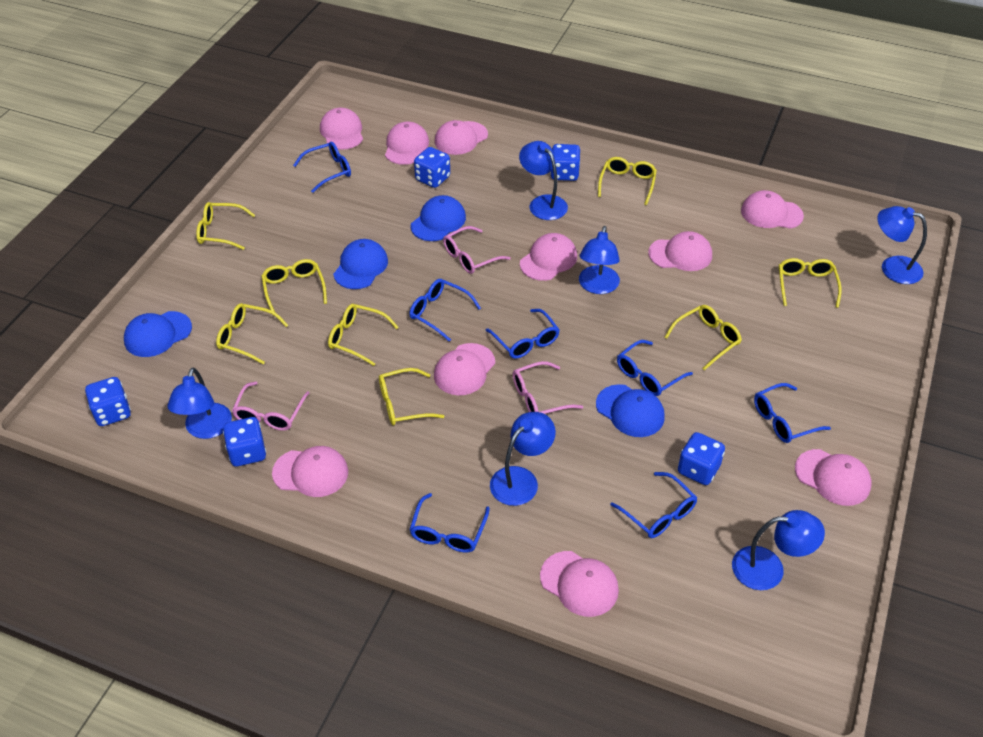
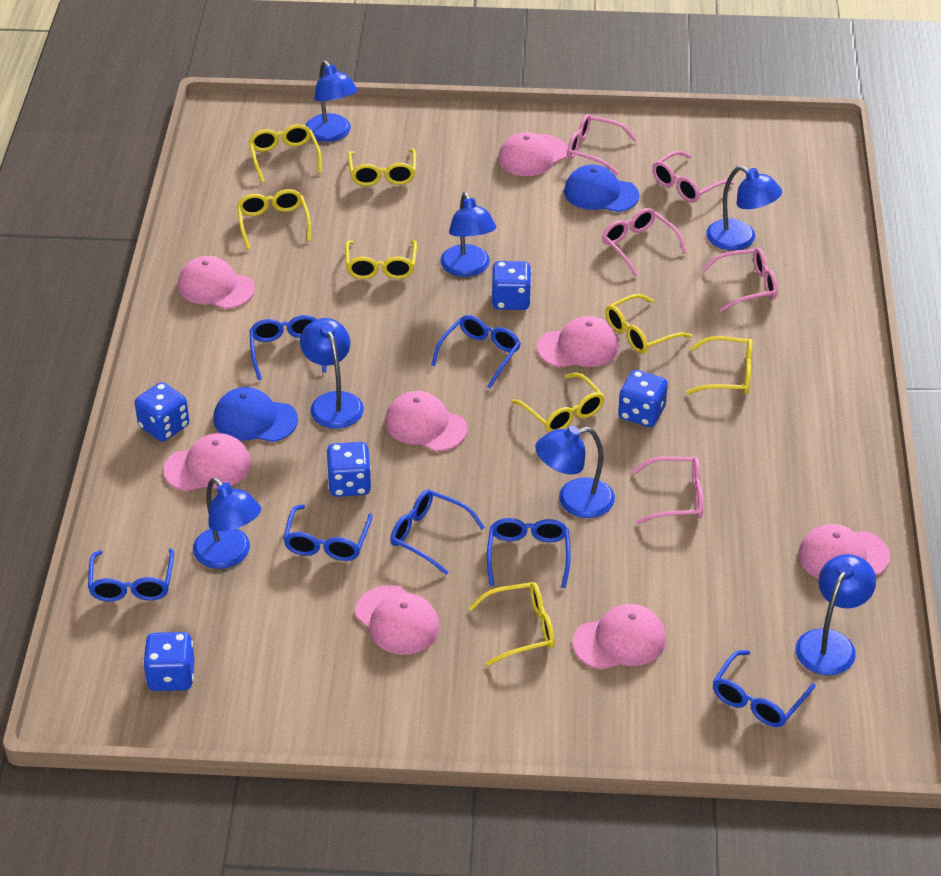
blue cap: [124,311,192,357] [333,239,388,289] [411,195,466,241] [596,384,665,437] = 4 -> [213,387,298,442] [564,165,639,212] = 2
blue lamp: [168,368,232,439] [490,412,556,506] [519,141,568,220] [579,226,620,294] [732,510,825,590] [877,206,927,284] = 6 -> [193,477,261,569] [300,318,364,429] [305,61,358,142] [440,192,496,277] [535,426,615,518] [706,166,782,250] [796,554,876,675] = 7
pink cap: [272,446,348,497] [320,108,363,150] [385,122,429,165] [434,343,495,395] [435,120,488,155] [520,233,577,281] [540,551,619,617] [648,231,712,271] [741,190,804,229] [795,449,871,506] = 10 -> [163,433,251,491] [178,256,255,309] [355,585,440,655] [385,391,467,451] [498,132,568,176] [537,316,619,368] [573,604,666,670] [798,524,890,579] = 8
pink glasses: [232,381,309,431] [443,226,511,274] [513,361,583,414] = 3 -> [567,114,637,174] [602,208,687,276] [632,456,703,524] [652,151,734,203] [701,248,778,312] = 5

